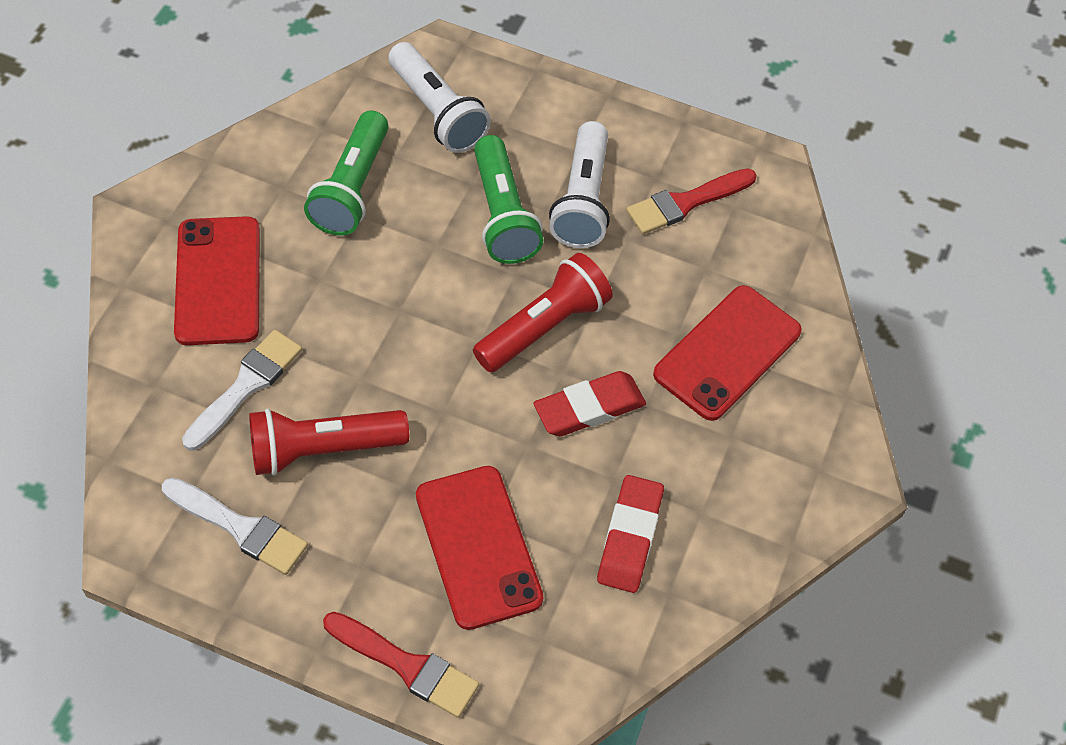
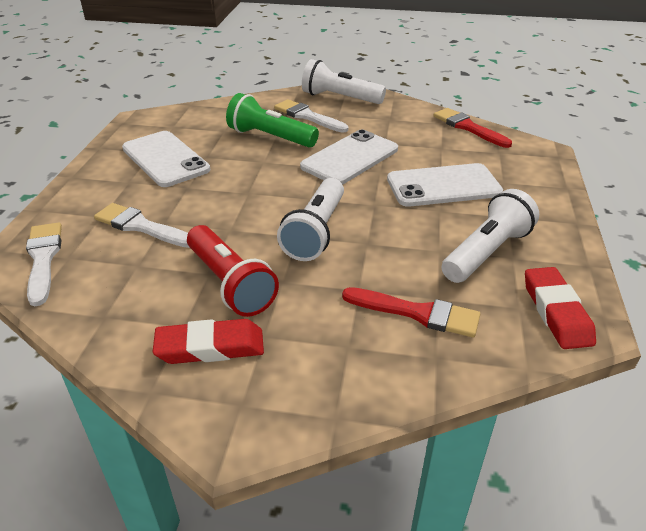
green flashlight: [304,111,389,236] [474,135,544,264] = 2 -> [226,93,319,147] = 1
red flashlight: [249,408,409,476] [473,253,613,372] = 2 -> [187,225,279,317] = 1
red phone: [174,216,260,345] [416,466,543,630] [653,285,802,421] = 3 -> none = 0
white brush: [162,477,308,575] [182,330,302,451] = 2 -> [26,222,62,306] [94,203,190,248] [274,99,348,133] = 3
white flashlight: [388,42,491,153] [549,121,610,248] = 2 -> [277,178,344,261] [302,59,386,104] [442,189,539,283] = 3
white phone: none = 0 -> [122,131,210,187] [300,130,398,185] [387,163,503,207] = 3

